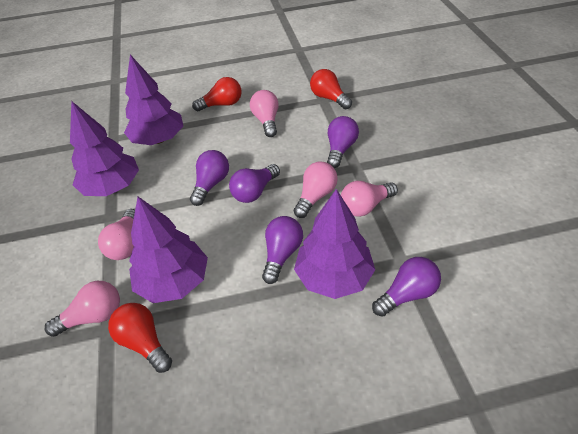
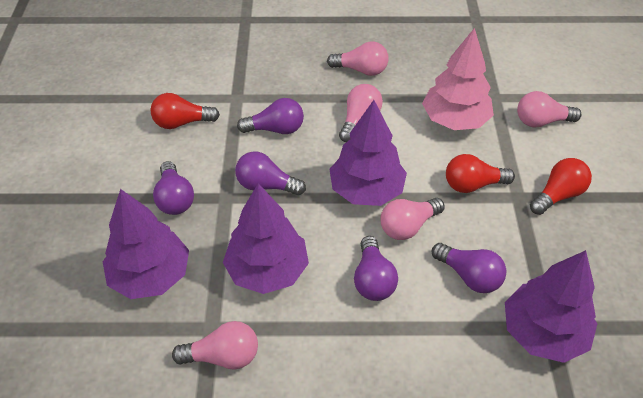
pink tree: none = 0 -> [422,28,494,130] = 1

